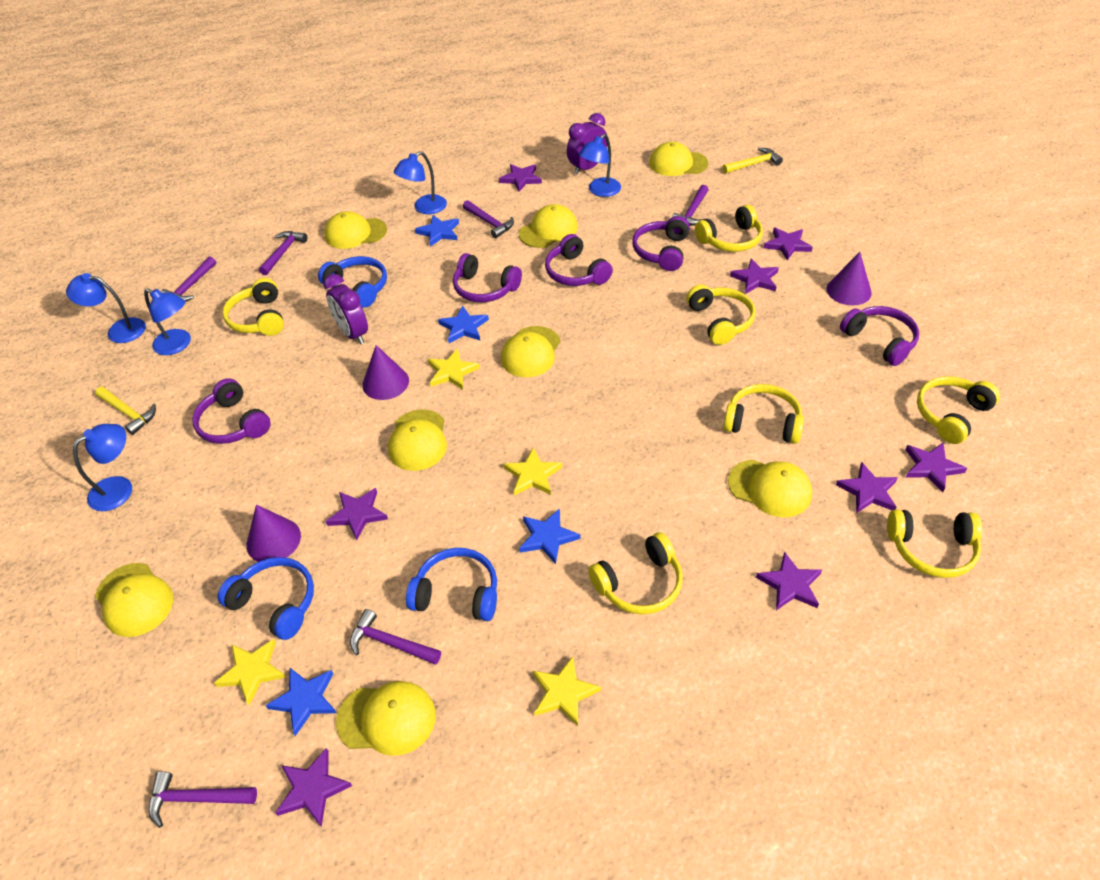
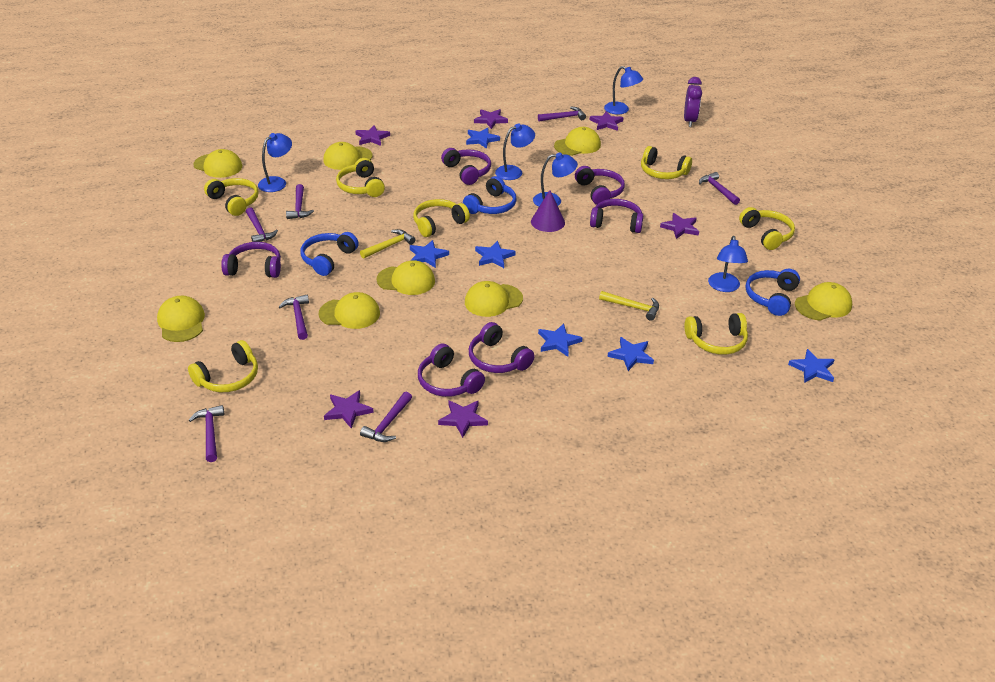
blue star: [265,668,336,736] [415,215,459,247] [438,306,489,343] [519,508,580,564] = 4 -> [410,240,449,268] [466,127,500,149] [475,241,516,268] [538,324,583,357] [607,337,654,371] [788,349,835,383] = 6
purple clock: [323,274,368,344] [567,113,607,175] = 2 -> [684,77,702,127] = 1
purple cone: [246,505,301,562] [362,345,409,400] [827,252,872,305] = 3 -> [531,190,565,232] = 1
purple hammer: [149,771,257,828] [160,256,216,302] [259,231,307,275] [350,609,441,665] [463,200,514,238] [672,185,708,226] = 6 -> [189,405,224,462] [246,207,278,242] [279,295,309,340] [286,184,314,219] [360,392,412,442] [538,107,586,122] [699,172,740,205] = 7
purple headphones: [192,378,271,444] [453,253,522,302] [545,234,613,286] [632,216,690,271] [840,306,919,366] = 5 -> [221,242,281,278] [418,343,485,397] [441,148,491,185] [469,322,535,373] [575,166,625,205] [590,199,643,233] = 6
purple star: [275,748,352,827] [326,488,388,540] [499,164,542,192] [730,259,779,294] [756,551,822,610] [764,227,813,261] [836,463,898,513] [905,443,967,492] = 8 -> [324,390,374,429] [355,125,390,146] [438,400,488,438] [474,109,508,129] [590,111,624,131] [660,213,699,239] = 6
yellow star: [214,639,286,705] [428,348,480,389] [504,447,562,495] [533,656,601,726] = 4 -> none = 0

